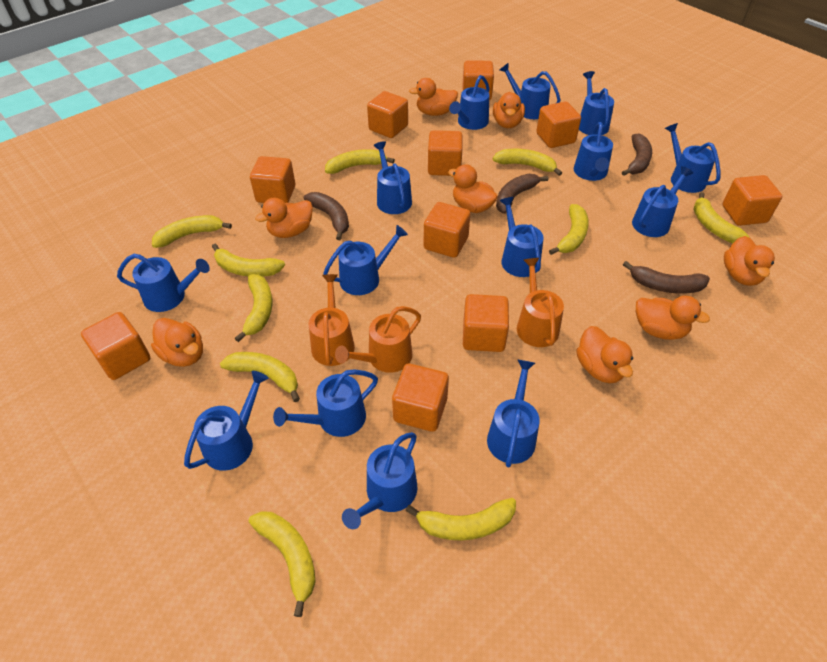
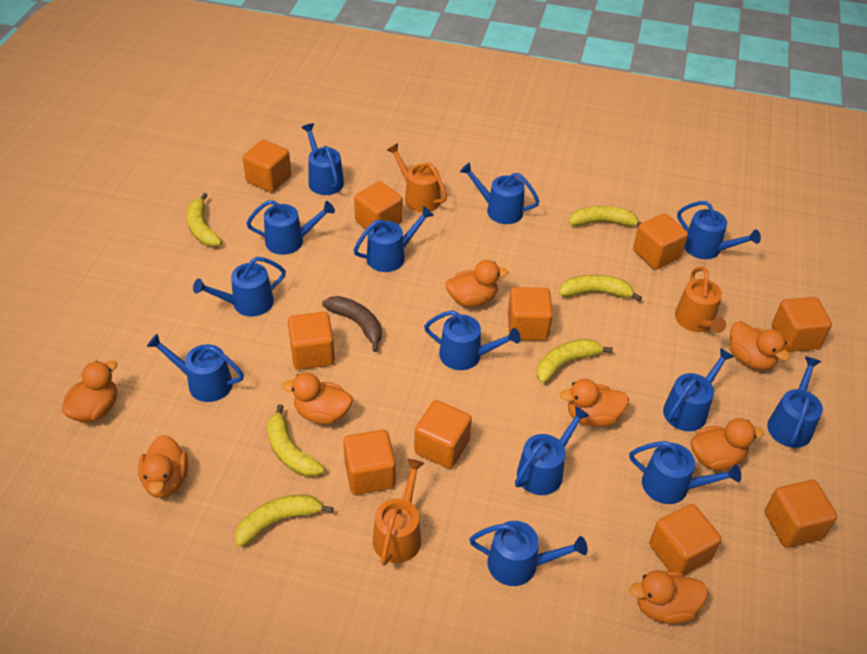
blue watering can: [117,254,210,312] [184,371,269,471] [273,369,378,437] [323,225,408,295] [342,432,417,529] [373,142,412,214] [449,75,489,130] [487,360,539,467] [500,63,561,119] [500,197,544,277] [574,122,613,181] [579,71,614,135] [632,166,693,237] [665,123,721,193] = 14 -> [147,334,244,402] [193,257,286,317] [246,200,335,255] [301,123,344,195] [354,206,434,272] [424,310,520,370] [460,163,540,224] [469,521,588,586] [515,406,590,495] [629,441,741,504] [663,348,734,431] [677,201,761,259] [767,356,823,448] = 13
brown banana: [304,192,349,240] [496,174,548,214] [622,134,652,176] [623,261,710,294] = 4 -> [322,296,382,352] = 1
yellow banana: [152,215,232,248] [212,244,285,277] [220,352,300,402] [234,274,273,342] [249,511,316,617] [325,149,395,174] [405,498,516,541] [493,149,562,176] [549,204,589,255] [694,192,750,243] = 10 -> [187,193,222,247] [235,494,334,547] [267,404,325,477] [537,339,613,383] [559,275,642,301] [569,206,642,226] = 6

